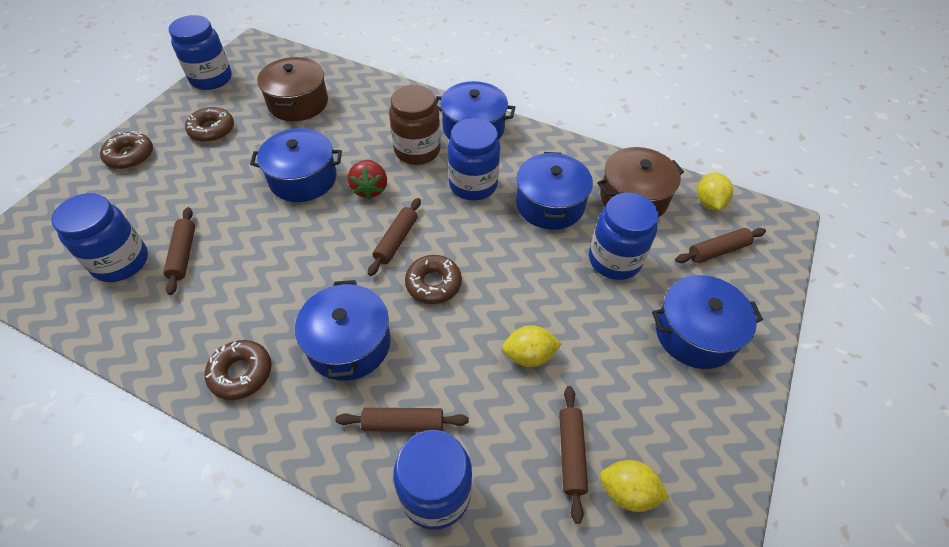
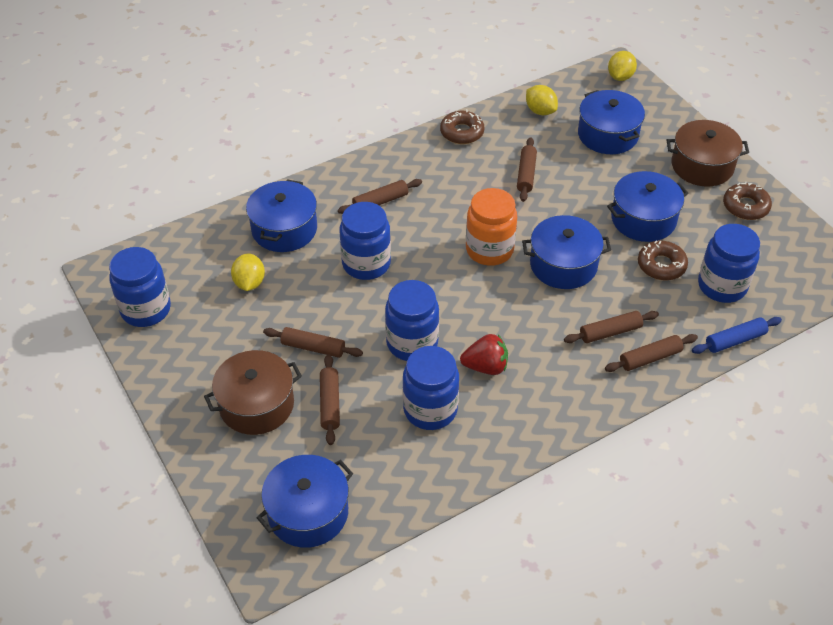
blue rolling pin: none = 0 -> [692,317,782,354] = 1
brown donut: [100,131,153,169] [185,107,234,142] [205,340,272,400] [405,255,462,304] = 4 -> [440,110,485,144] [638,241,688,281] [723,181,772,220] = 3
brown jar: [389,85,441,165] = 1 -> none = 0
brown rolling pin: [163,207,195,295] [336,408,469,432] [368,198,421,276] [559,386,588,524] [675,228,766,263] = 5 -> [263,327,363,358] [320,354,340,445] [338,179,422,214] [517,137,537,202] [564,311,659,343] [605,334,698,372] = 6
orange jar: none = 0 -> [466,188,517,266] = 1

